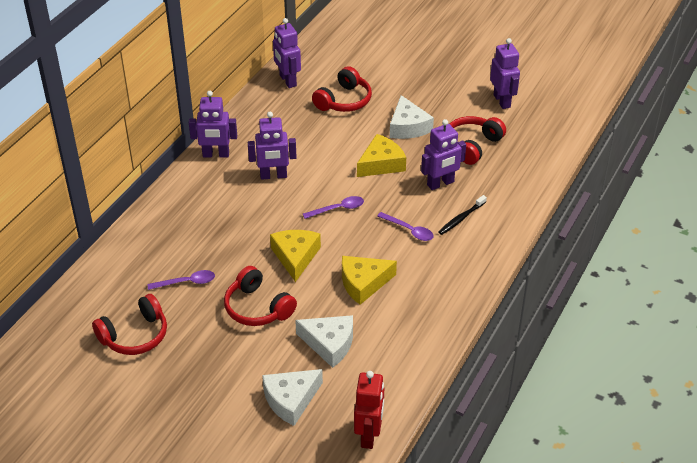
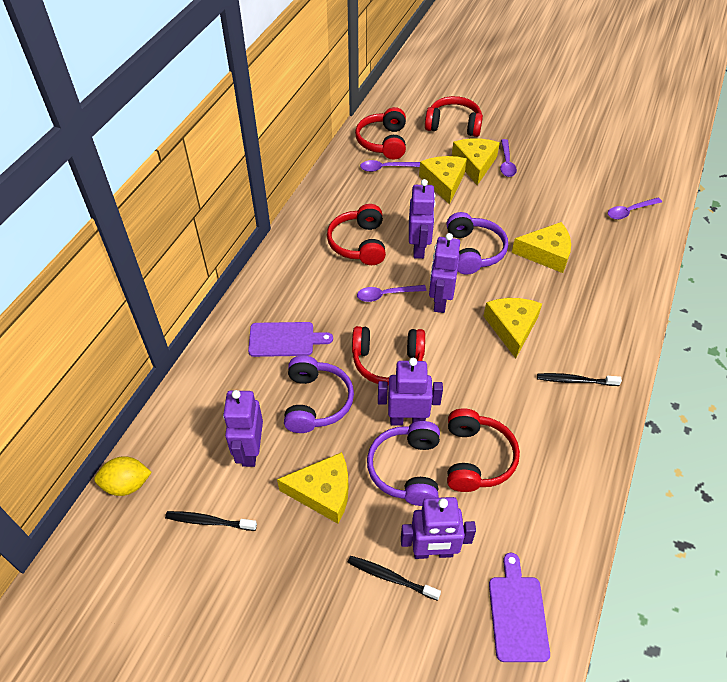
black toothbrush: [438,195,487,235] = 1 -> [165,511,257,531] [347,556,441,601] [537,373,622,386] = 3
purple cutting board: none = 0 -> [248,322,333,357] [489,553,550,662] = 2
purple headphones: none = 0 -> [284,355,354,433] [367,421,440,506] [446,212,508,275] = 3
purple spoon: [147,270,215,290] [303,196,364,219] [377,212,433,241] = 3 -> [357,285,426,302] [360,160,420,172] [500,139,517,177] [608,198,662,220] = 4
red headphones: [92,294,167,355] [224,266,297,326] [312,66,372,112] [450,116,506,165] = 4 -> [327,204,386,265] [352,326,425,385] [355,107,406,160] [425,96,483,137] [447,408,520,492] = 5
red robot: [354,371,384,449] = 1 -> none = 0
white cheese: [262,369,323,426] [295,315,353,368] [390,95,434,139] = 3 -> none = 0
yellow cheese: [270,230,321,282] [342,256,397,305] [357,134,406,177] = 3 -> [277,452,349,524] [419,156,467,205] [452,138,500,185] [484,298,542,358] [512,222,571,273] = 5
yellow lemon: none = 0 -> [94,456,152,496] = 1

